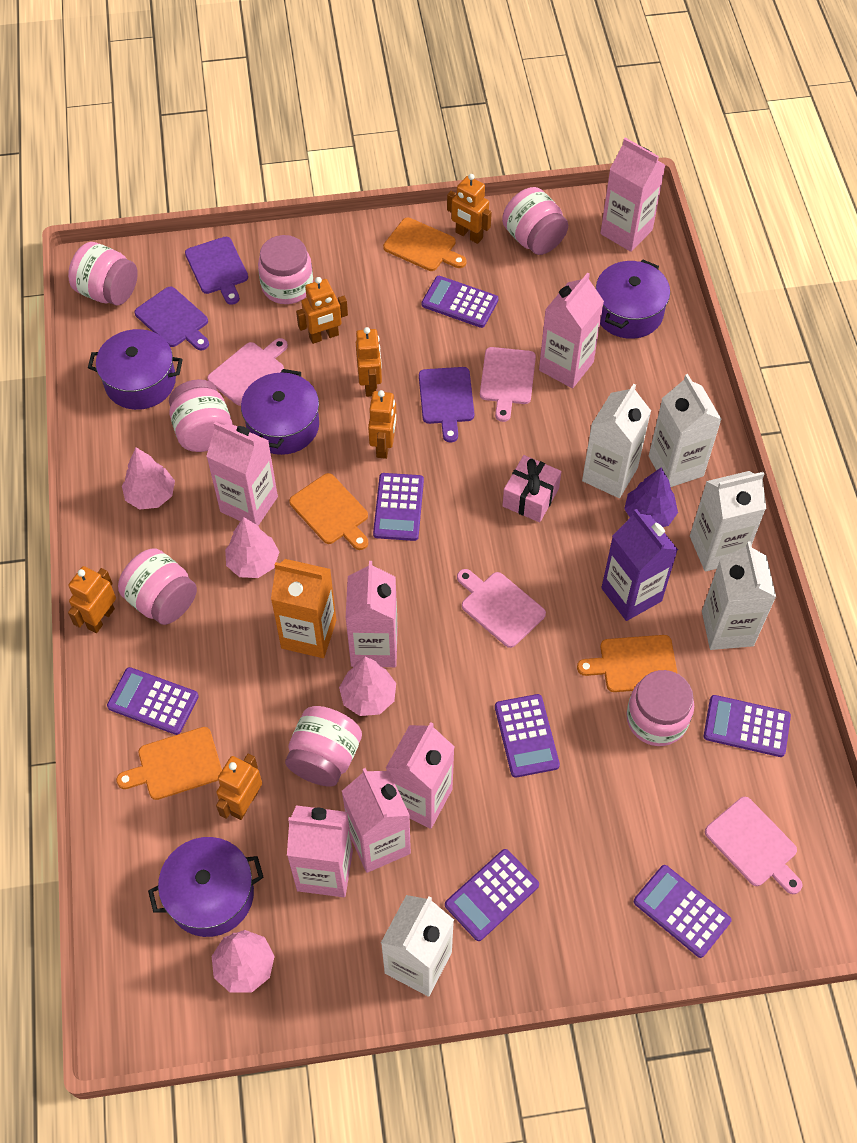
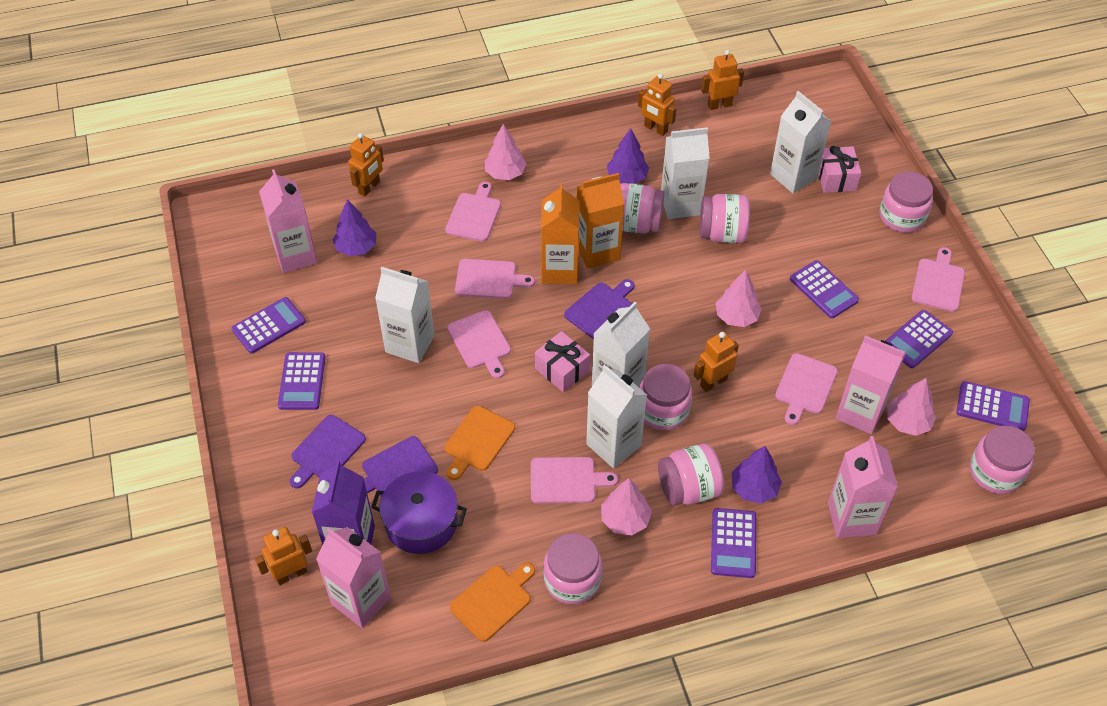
orange carton: [271,559,336,658] = 1 -> [541,183,580,284] [577,173,625,268] = 2
orange cutting board: [116,727,222,800] [289,473,368,550] [383,217,467,271] [577,635,678,692] = 4 -> [445,406,515,480] [449,562,535,642] = 2
orange robot: [68,566,116,633] [216,754,262,820] [296,277,348,344] [356,327,382,397] [368,390,397,459] [447,174,492,244] = 6 -> [255,527,312,585] [348,133,384,196] [638,74,677,136] [694,332,739,392] [701,50,744,110] = 5
pink carton: [206,422,278,526] [287,805,353,897] [342,768,411,873] [345,561,398,667] [386,722,454,829] [539,273,604,388] [600,138,665,252] = 7 -> [259,169,318,273] [316,527,391,628] [828,436,898,538] [835,335,906,434] = 4
pink cutting board: [207,338,288,406] [457,569,546,648] [480,347,536,422] [705,797,802,894] = 4 -> [445,182,501,241] [447,310,511,379] [455,259,535,299] [531,457,618,503] [775,353,838,425] [912,247,965,312] = 6
pink gift: [502,455,562,522] = 1 -> [535,331,590,392] [819,146,861,193] = 2
purple calculator: [107,667,199,735] [373,473,424,541] [422,276,498,328] [445,849,539,941] [495,694,560,778] [634,865,731,958] [704,695,791,757] = 7 -> [232,297,306,354] [278,352,326,410] [711,508,756,578] [790,260,859,318] [885,310,953,368] [956,381,1030,431] = 6
purple pot: [88,329,183,410] [148,837,264,937] [241,369,319,455] [596,259,670,339] = 4 -> [371,471,467,554] = 1
purple tree: [624,467,678,527] = 1 -> [333,199,376,256] [607,128,649,184] [732,446,782,504] = 3

